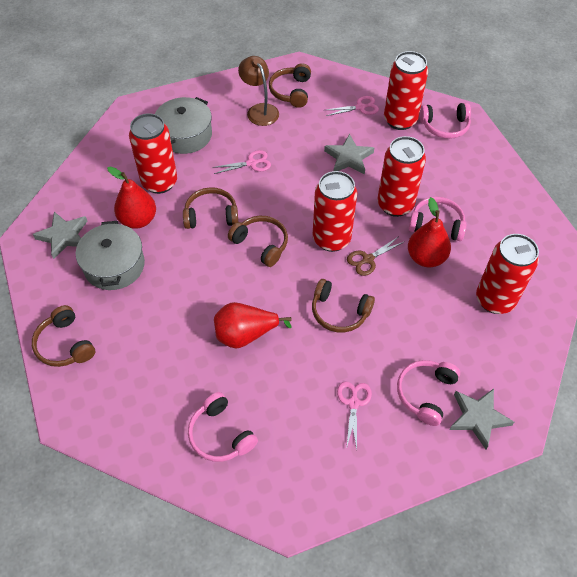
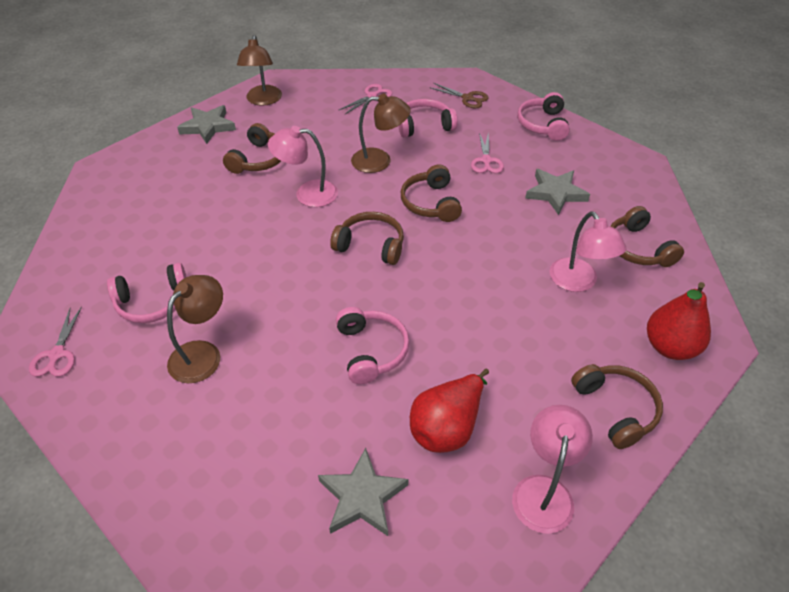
brown lamp: [238,56,279,126] = 1 -> [167,275,223,383] [237,35,282,106] [351,94,411,173] = 3
grey pot: [76,221,145,290] [155,97,212,154] = 2 -> none = 0
pink lamp: none = 0 -> [268,126,338,207] [512,405,593,534] [550,211,626,292] = 3
red can: [129,113,177,194] [313,171,357,252] [378,136,426,217] [384,51,428,130] [476,234,539,314] = 5 -> none = 0
red pear: [107,167,156,229] [214,302,292,348] [408,197,451,267] = 3 -> [410,369,489,453] [647,282,711,360] = 2

